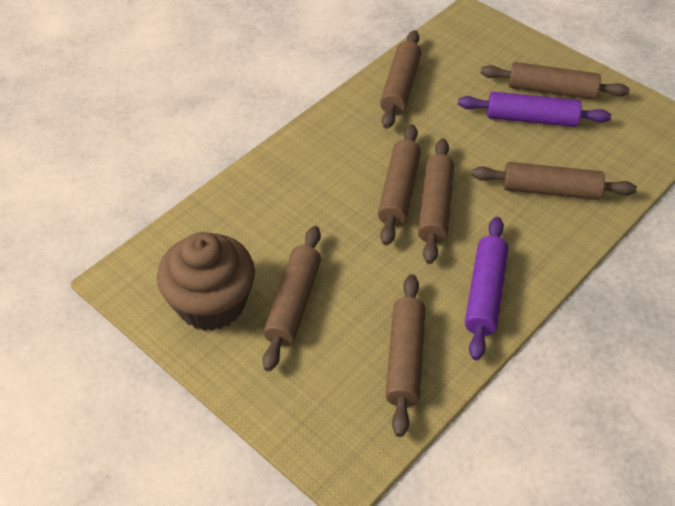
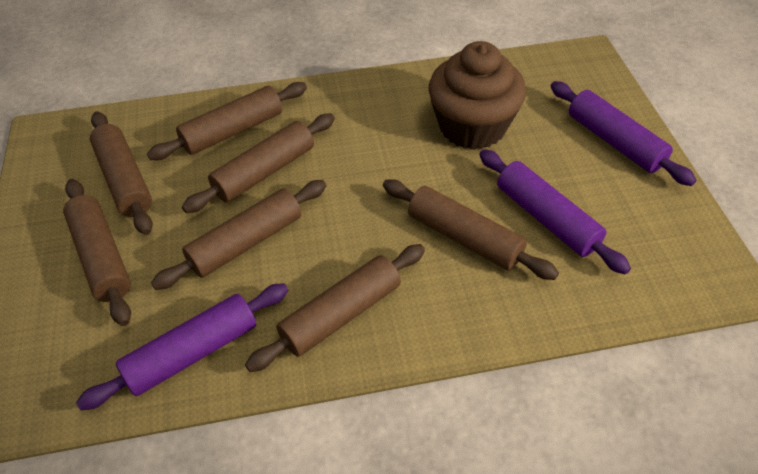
purple rolling pin: [458,92,611,127] [465,217,508,360] = 2 -> [76,283,288,410] [479,149,631,274] [551,81,697,186] = 3

